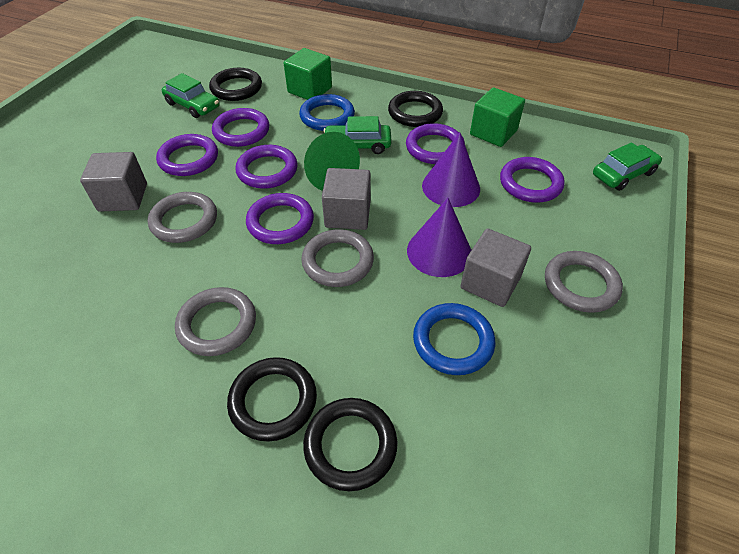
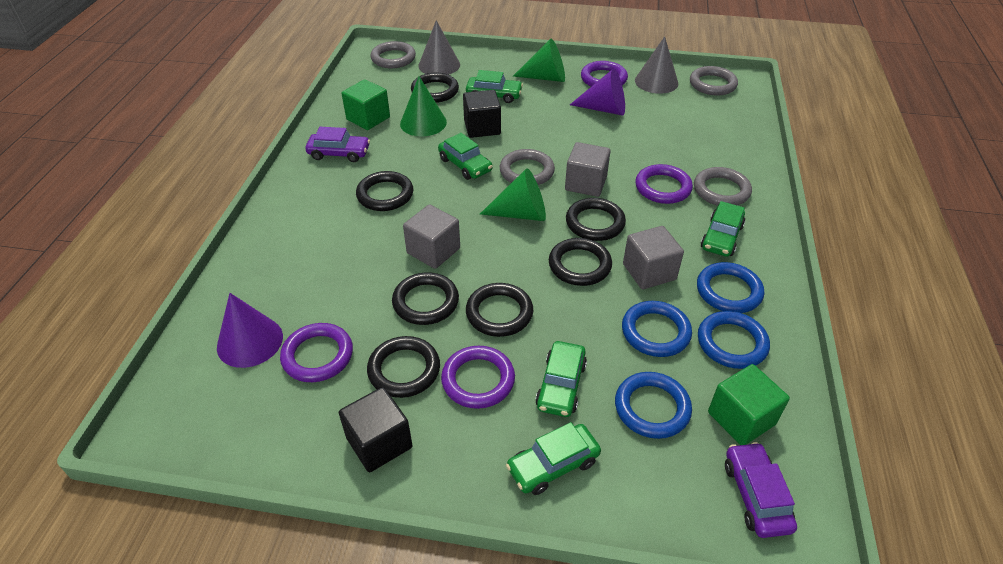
black cube: none = 0 -> [339,387,413,472] [463,90,501,138] = 2
black ring: [209,68,262,101] [227,357,317,442] [303,398,398,491] [388,91,443,127] = 4 -> [356,171,413,211] [367,336,440,398] [392,272,459,325] [411,73,459,103] [466,283,533,337] [549,238,612,286] [566,198,626,241] = 7
blue ring: [299,94,355,131] [413,303,495,375] = 2 -> [615,372,692,439] [622,301,692,357] [697,262,764,313] [698,311,770,369] = 4
green car: [162,73,220,118] [324,116,391,154] [593,142,662,191] = 3 -> [438,133,493,180] [466,70,523,103] [506,422,601,495] [535,341,587,417] [701,201,745,257] = 5
green cone: [304,132,360,191] = 1 -> [400,76,447,137] [480,168,546,221] [513,39,565,82] = 3
grey cone: none = 0 -> [418,20,460,75] [635,36,678,94] = 2
purple car: none = 0 -> [305,127,370,162] [725,442,797,538] = 2
purple ring: [156,134,218,176] [212,108,269,147] [235,145,298,189] [246,193,314,244] [406,123,465,164] [500,157,565,203] = 6 -> [280,323,353,382] [441,346,515,409] [581,61,628,87] [635,164,693,204] = 4

